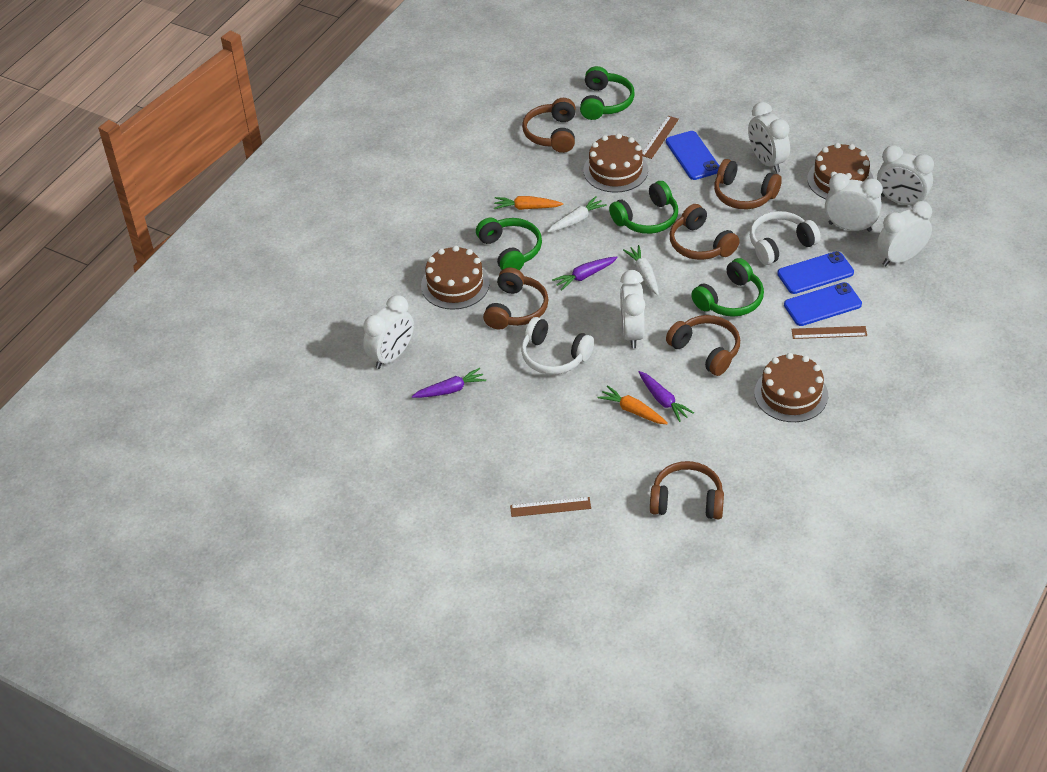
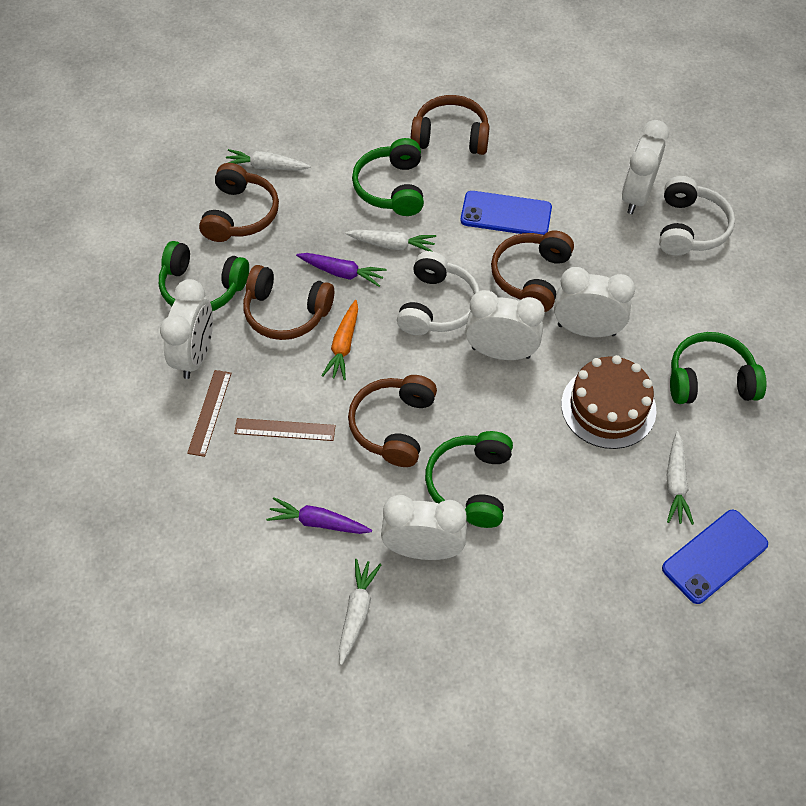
blue phone: [666,131,719,180] [777,251,854,294] [784,282,862,326] = 3 -> [461,191,552,235] [662,510,768,604] = 2
brown cake: [421,246,490,310] [583,133,648,193] [754,353,828,422] [807,143,874,199] = 4 -> [561,355,656,449] = 1
brown headphones: [483,267,549,330] [522,98,575,153] [650,461,724,519] [666,315,740,376] [670,204,740,260] [714,159,782,209] = 6 -> [199,163,279,242] [243,265,334,340] [348,375,437,467] [411,95,490,155] [491,231,574,312] = 5
brown ruler: [510,497,591,517] [643,116,679,159] [791,326,867,339] = 3 -> [187,370,231,457] [234,418,336,441] = 2
orange carrot: [494,196,563,210] [597,385,668,424] = 2 -> [322,300,358,380] = 1
purple carrot: [412,368,486,398] [552,257,618,291] [639,371,694,422] = 3 -> [266,497,372,534] [296,253,387,287] = 2
white carrot: [547,196,607,233] [623,245,659,295] = 2 -> [226,149,311,170] [339,559,382,665] [345,230,436,251] [667,431,694,525] = 4
white clock: [363,295,414,369] [620,270,645,348] [748,102,790,173] [825,173,882,232] [877,145,934,205] [877,201,932,266] = 6 -> [160,279,213,379] [381,495,467,560] [465,290,545,360] [554,267,635,337] [622,120,669,214] = 5

